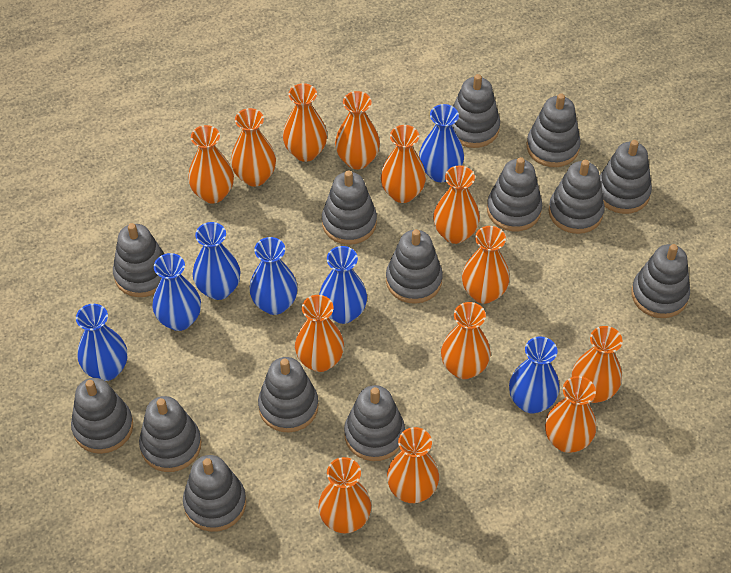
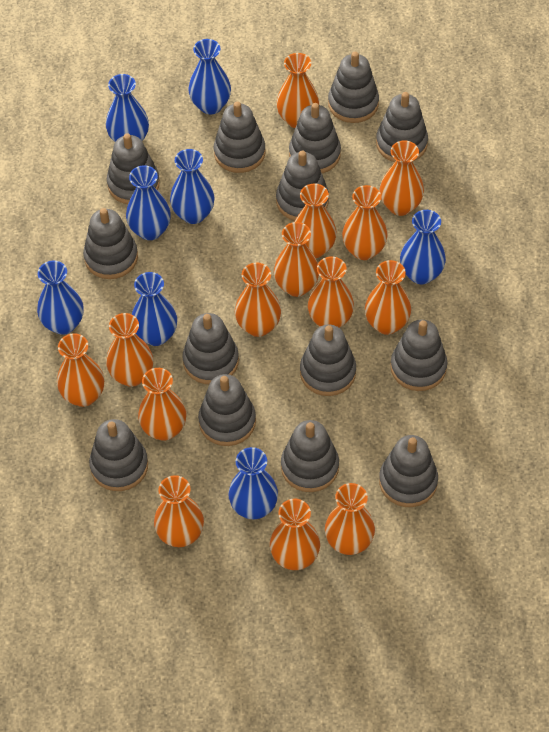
blue vase: [76,304,127,381] [152,253,201,331] [193,222,240,300] [249,237,298,315] [319,246,367,324] [419,104,464,182] [509,337,560,414] = 7 -> [37,261,84,335] [106,74,149,142] [126,165,171,240] [132,272,177,346] [170,149,215,224] [188,39,231,114] [228,447,278,519] [400,210,446,284] = 8
orange vase: [188,125,234,204] [231,108,276,187] [283,83,327,162] [295,295,344,372] [318,457,371,533] [335,91,380,170] [380,125,426,203] [387,427,439,503] [433,166,480,244] [441,302,490,379] [462,226,510,304] [545,376,596,453] [572,326,623,403] = 13 -> [57,333,104,407] [106,313,153,387] [138,368,186,441] [154,475,204,547] [235,263,281,337] [270,499,320,570] [274,222,319,297] [276,53,319,128] [294,184,336,258] [308,256,354,328] [325,483,375,555] [342,185,388,260] [365,260,411,335] [380,140,424,216] = 14

